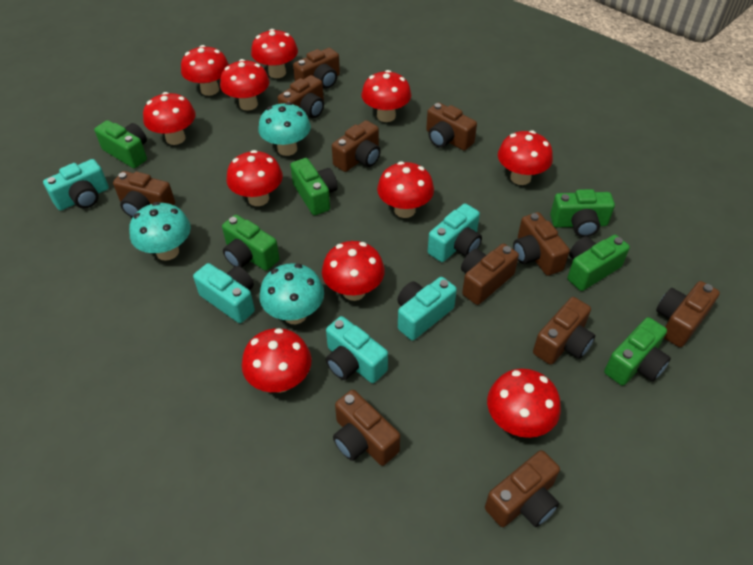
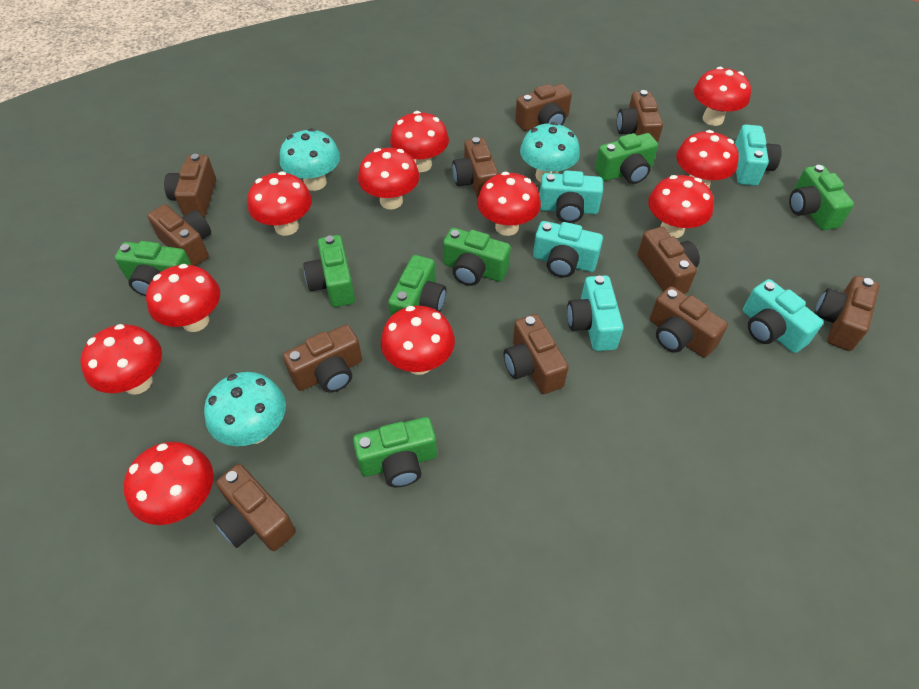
green camera: [94,120,147,168] [222,215,280,271] [290,158,338,215] [550,189,615,237] [568,235,630,291] [604,317,671,386] = 6 -> [115,241,191,296] [303,235,355,307] [353,417,437,487] [388,255,446,317] [443,228,511,286] [595,133,658,184] [789,165,854,230] = 7

